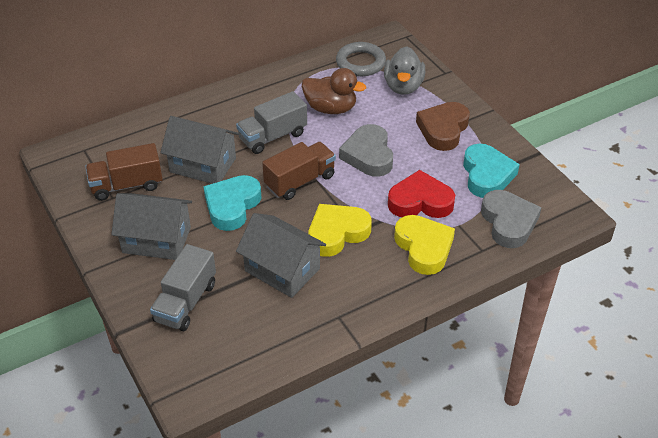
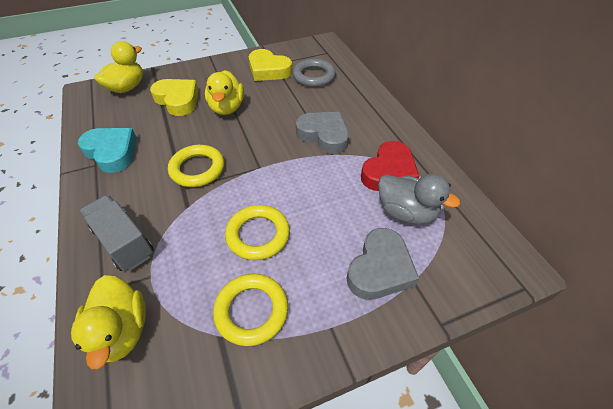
brown duck: [302,68,366,114] = 1 -> none = 0
brown heart: [416,102,470,151] = 1 -> none = 0
brown truck: [85,143,163,201] [262,142,336,200] = 2 -> none = 0
grey house: [111,193,192,260] [160,116,239,184] [236,213,326,298] = 3 -> none = 0
grey truck: [150,244,216,331] [236,91,307,154] = 2 -> [80,195,154,271] = 1
turquoise heart: [203,175,261,231] [463,143,520,198] = 2 -> [78,128,137,173] = 1
yellow duck: none = 0 -> [71,275,146,369] [94,41,143,93] [205,70,244,115] = 3
yellow ring: none = 0 -> [168,145,224,187] [213,274,288,346] [225,205,290,260] = 3

